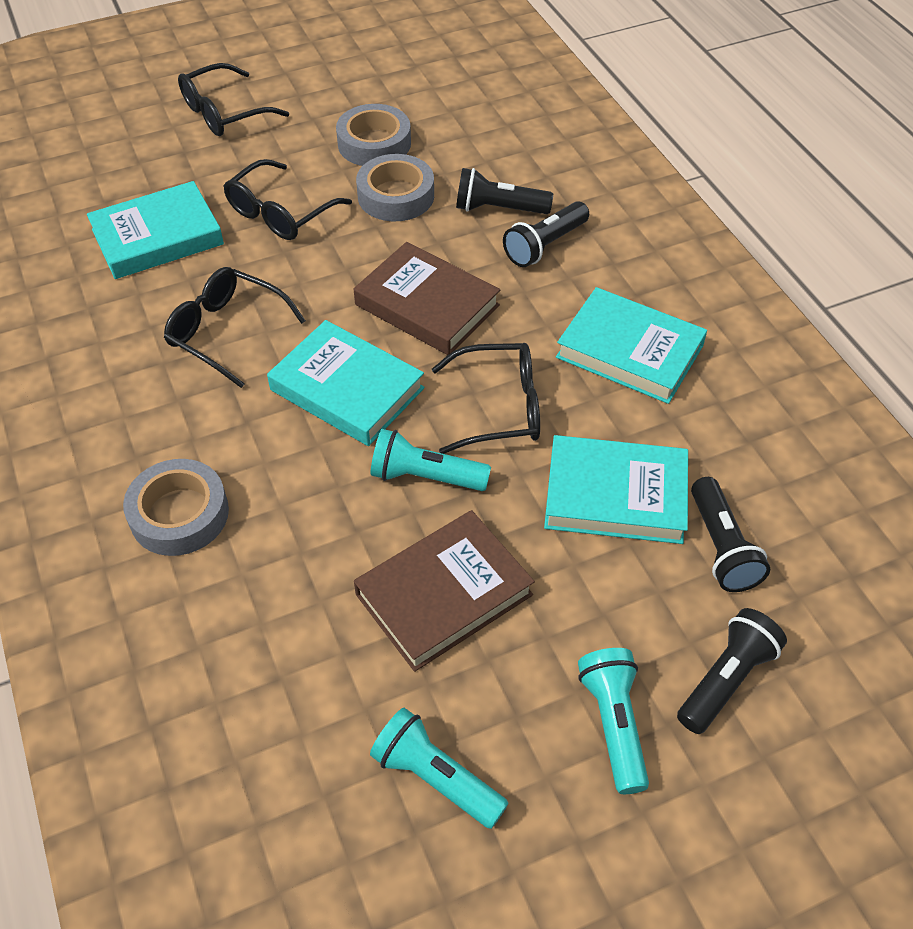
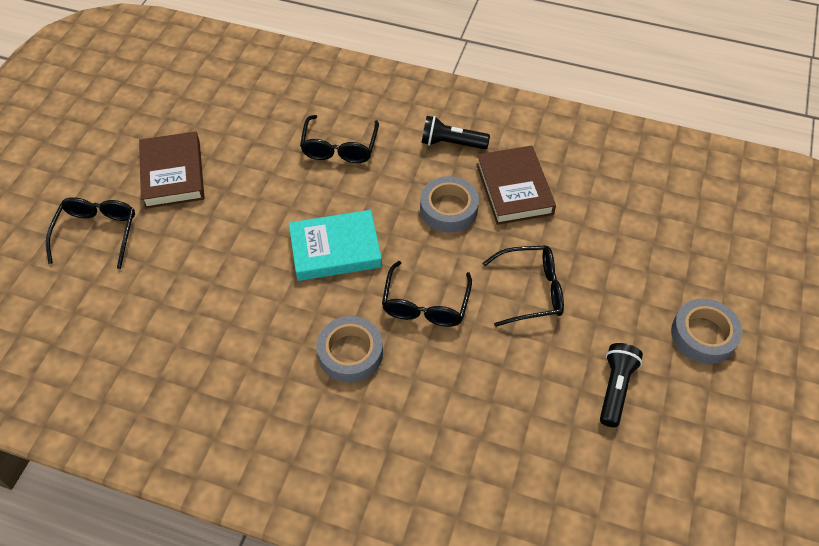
black flashlight: [456,168,553,214] [503,201,589,267] [677,608,787,734] [691,477,770,592] = 4 -> [422,116,490,149] [600,343,643,427] = 2
turquoise book: [87,181,224,279] [267,320,424,446] [544,435,688,544] [556,287,707,404] = 4 -> [289,210,382,281] = 1
turquoise flashlight: [370,708,509,829] [371,429,491,491] [578,648,649,794] = 3 -> none = 0

